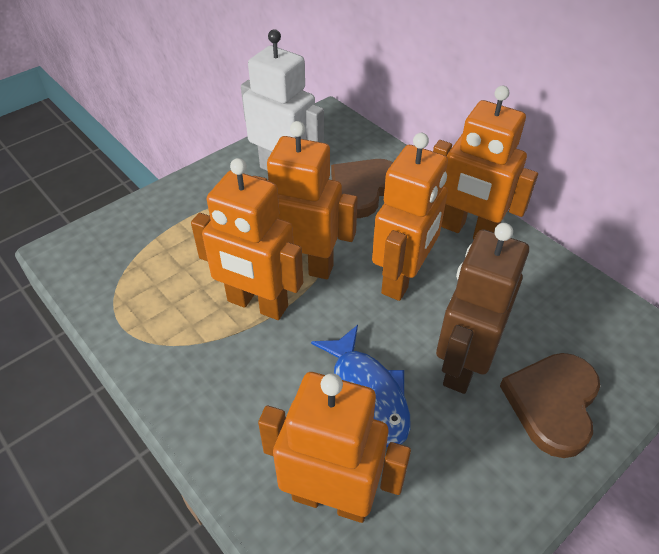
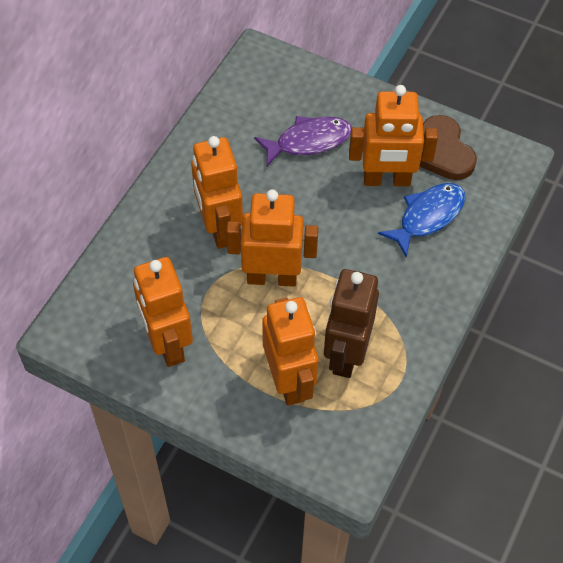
brown heart: [331,159,393,218] [500,353,600,458] = 2 -> [419,115,477,180] = 1
purple fish: none = 0 -> [254,116,352,166] = 1
white robot: [241,29,324,171] = 1 -> none = 0

